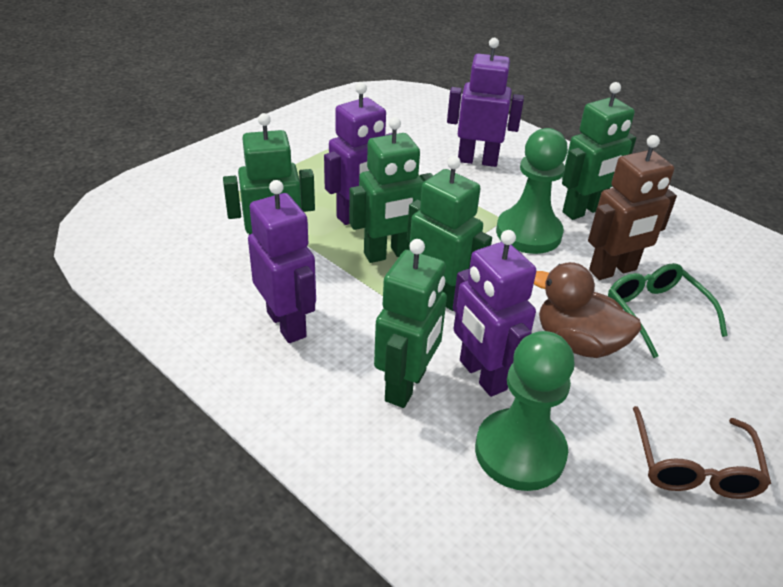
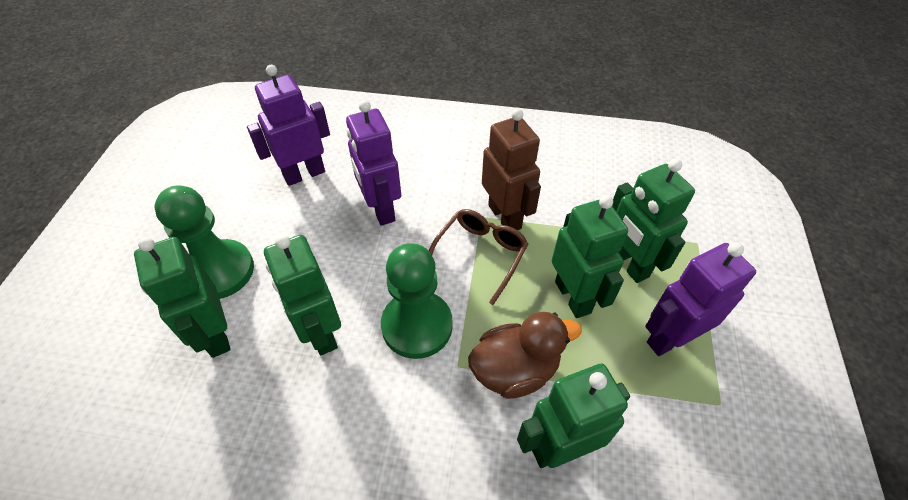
green glasses: [608,263,728,358] = 1 -> none = 0
purple robot: [248,180,316,343] [324,82,392,225] [447,38,524,167] [453,230,536,397] = 4 -> [247,65,330,186] [346,100,401,226] [645,242,756,356] = 3

